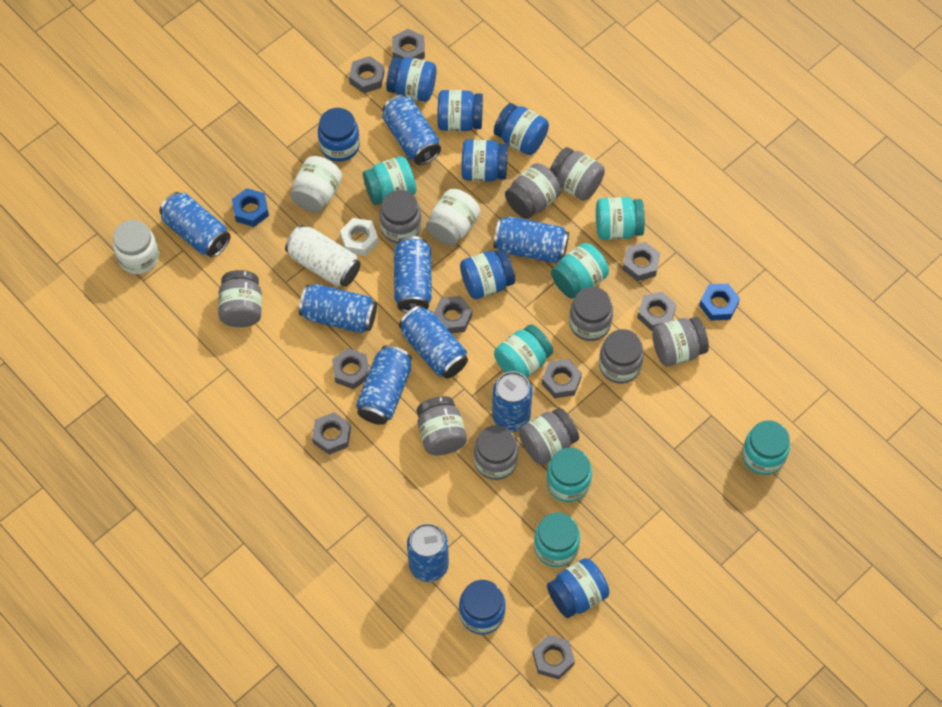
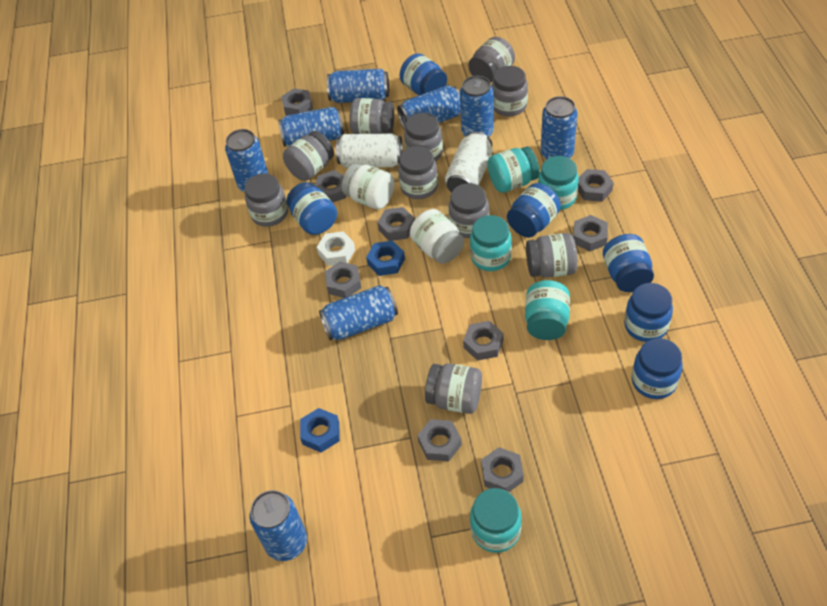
blue can: [160,192,231,258] [299,284,377,333] [356,345,412,425] [382,95,441,165] [394,236,432,313] [399,305,468,379] [407,523,449,582] [492,371,533,432] [493,216,569,263] = 9 -> [225,129,268,193] [249,490,307,561] [278,107,344,147] [319,285,398,340] [327,69,389,103] [397,85,461,130] [460,76,494,137] [541,96,578,160] = 8
blue jar: [318,108,360,162] [386,57,436,102] [437,90,483,131] [459,580,506,635] [460,249,515,299] [461,139,508,182] [494,103,549,155] [547,558,610,618] = 8 -> [286,182,337,235] [400,53,447,95] [507,183,561,238] [603,234,654,292] [624,283,673,342] [632,338,683,399] = 6
turquoise jar: [363,156,416,205] [494,324,553,378] [534,512,580,567] [546,448,592,502] [551,243,609,299] [596,197,645,240] [742,421,790,475] = 7 -> [470,215,512,271] [470,488,522,553] [488,147,539,193] [525,280,570,340] [538,156,579,210] = 5
white can: [285,225,360,287] = 1 -> [336,134,403,168] [445,132,492,193] = 2
white jar: [113,220,159,274] [290,156,342,213] [426,189,480,246] = 3 -> [342,163,395,210] [410,209,464,264] = 2

